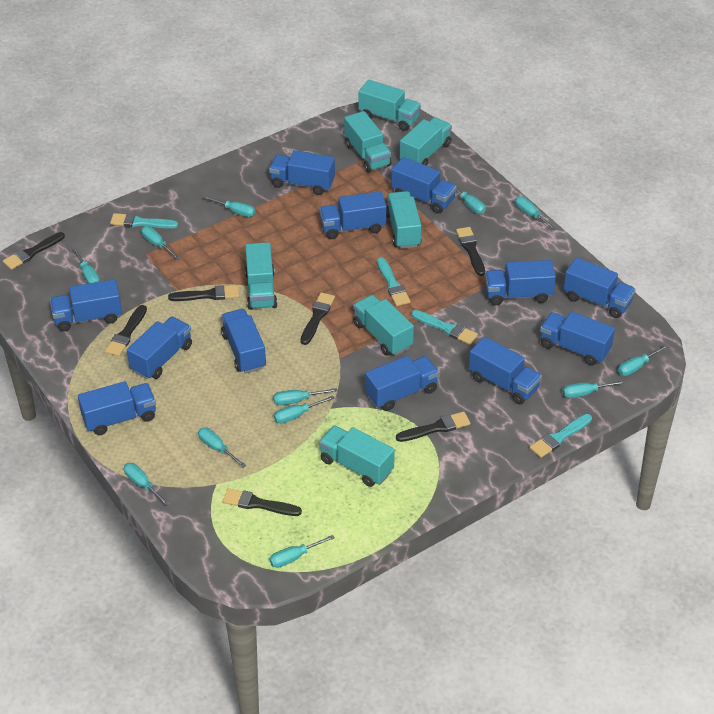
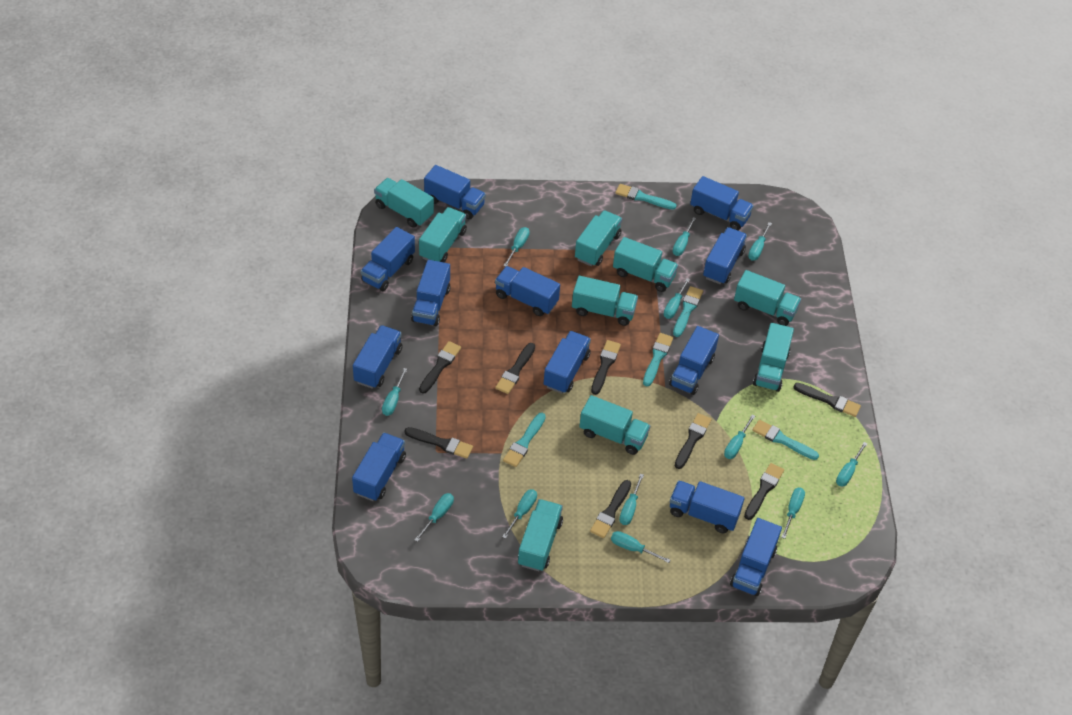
black brush: [3,232,65,270] [105,305,147,356] [168,285,239,301] [223,488,302,516] [300,292,335,345] [396,412,470,442] [456,227,485,276] = 7 -> [405,427,473,459] [419,341,461,394] [495,343,535,394] [590,480,631,538] [591,340,621,395] [675,413,712,469] [744,463,784,520] [794,383,861,417] = 8
turquoise brush: [110,213,178,229] [377,257,410,306] [411,310,478,345] [530,414,592,458] = 4 -> [503,413,546,467] [615,184,676,210] [643,333,673,386] [673,286,703,337] [752,420,819,460] = 5
turquoise truck: [245,242,277,310] [319,425,395,487] [344,111,391,172] [353,295,414,356] [358,80,421,131] [387,191,422,249] [400,117,452,166] = 7 -> [374,178,434,228] [419,207,467,263] [518,499,563,571] [572,276,638,326] [575,210,622,266] [579,395,650,455] [613,237,678,292] [734,270,801,326] [753,323,794,392] = 9

